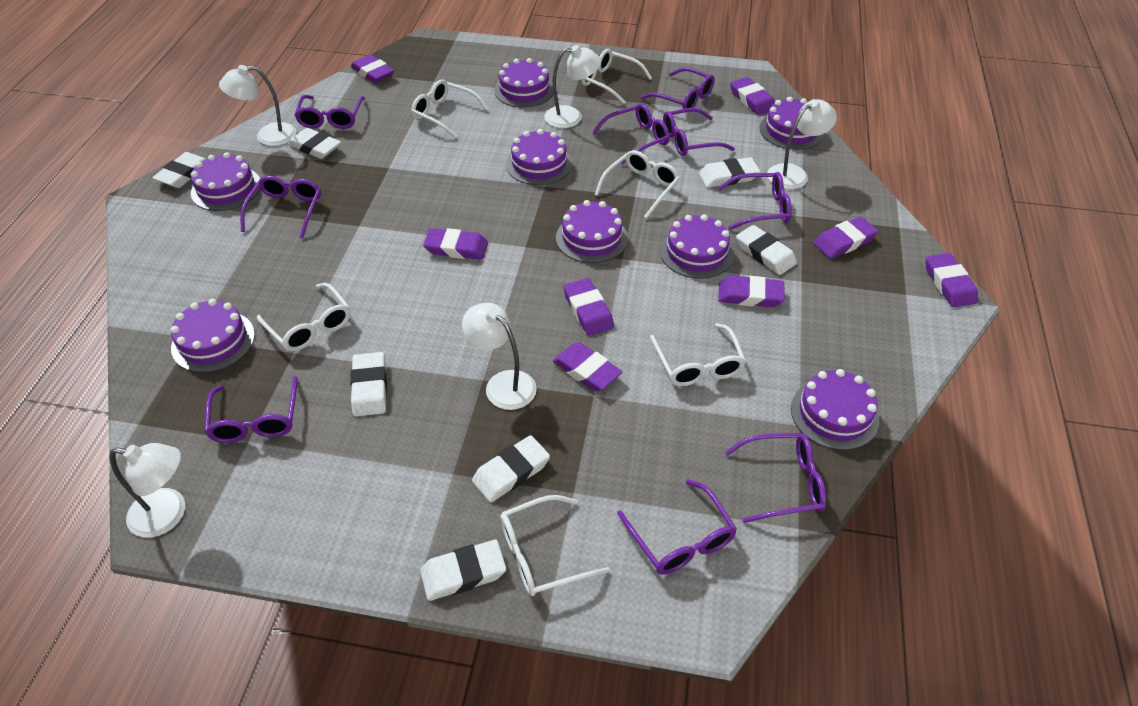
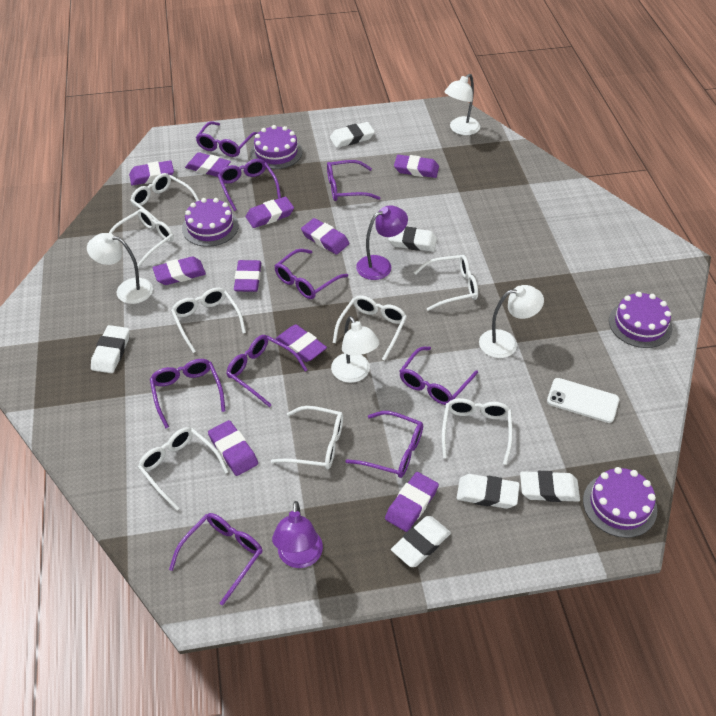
purple cake: [171,299,255,373] [191,152,260,211] [494,58,554,108] [506,129,572,185] [556,200,628,263] [660,214,734,279] [760,97,824,150] [791,369,879,450] = 8 -> [182,198,239,247] [251,125,302,169] [583,467,657,538] [609,292,672,348] = 4
purple eraser: [351,54,394,83] [423,228,488,260] [553,342,622,392] [563,278,614,336] [718,275,785,307] [730,77,775,115] [814,217,878,259] [926,253,978,307] = 8 -> [129,160,174,185] [152,257,206,285] [185,152,231,177] [208,420,258,476] [234,260,261,292] [246,197,294,228] [276,324,327,362] [301,218,349,255] [385,472,439,532] [394,155,439,178] = 10
purple lamp: none = 0 -> [272,501,323,568] [356,205,408,280] = 2
white eraser: [152,152,206,188] [288,128,341,159] [350,352,387,416] [420,540,506,601] [472,435,550,503] [699,157,760,188] [736,225,797,275] = 7 -> [91,325,130,373] [330,122,375,148] [388,227,437,252] [391,516,451,567] [457,474,520,509] [520,471,580,502] = 6
white glasses: [257,283,351,352] [411,79,489,138] [500,495,610,596] [581,49,652,104] [595,150,680,219] [650,323,746,386] = 6 -> [109,209,174,268] [130,173,199,222] [138,427,228,511] [171,287,246,353] [271,406,343,470] [333,295,407,360] [414,255,478,311] [442,398,513,465] = 8
white lamp: [109,443,185,538] [219,65,296,146] [462,303,537,410] [544,45,601,128] [767,99,837,189] = 5 -> [87,233,153,304] [331,316,380,383] [445,74,480,135] [479,285,544,358] = 4
white phone: none = 0 -> [547,378,619,423] = 1

